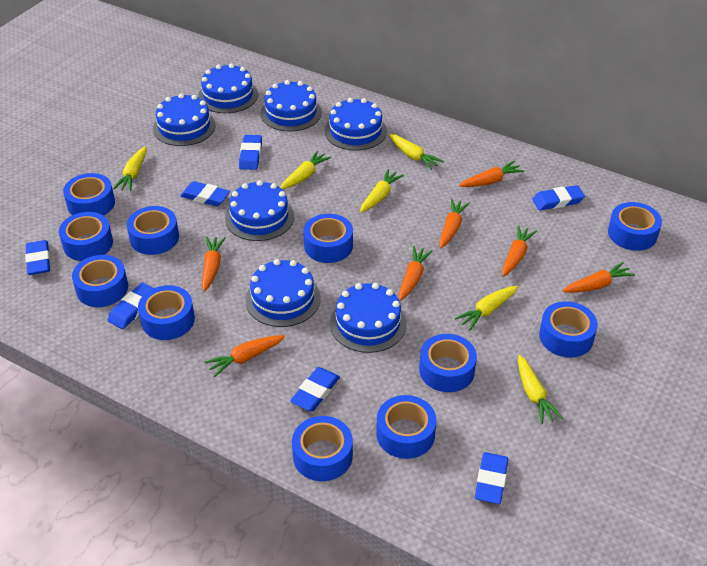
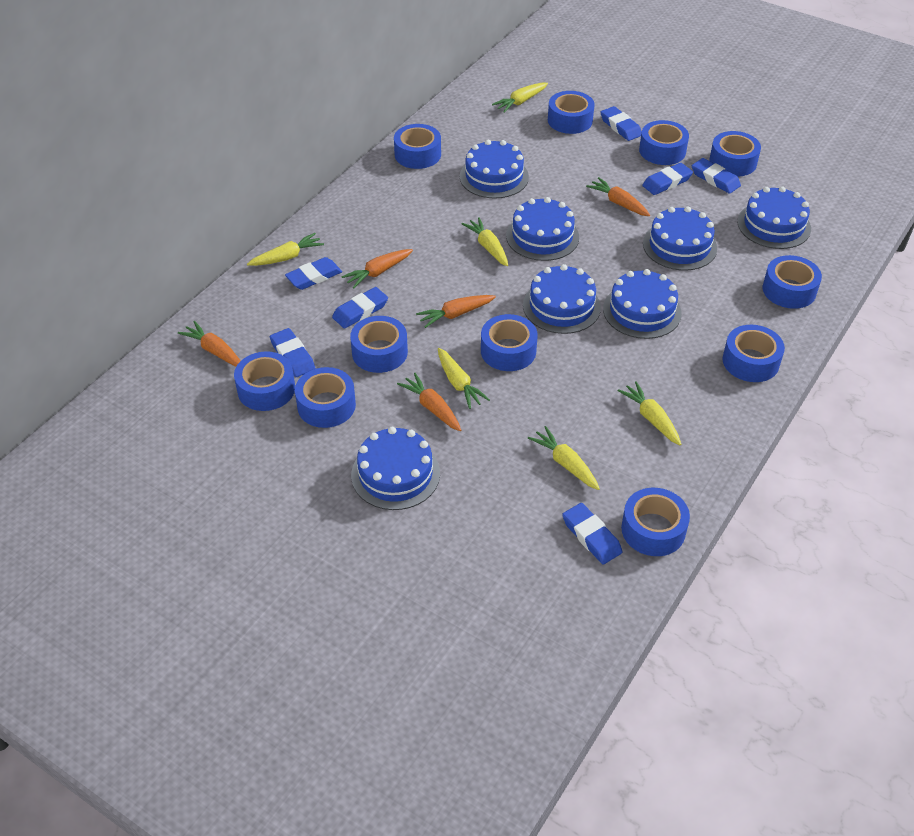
orange carrot: [202,237,226,292] [205,335,285,377] [399,246,433,301] [439,199,470,248] [459,161,524,187] [502,225,537,277] [563,262,635,293] = 7 -> [178,321,241,366] [341,249,413,288] [397,373,461,431] [416,295,496,328] [586,177,650,216] = 5

